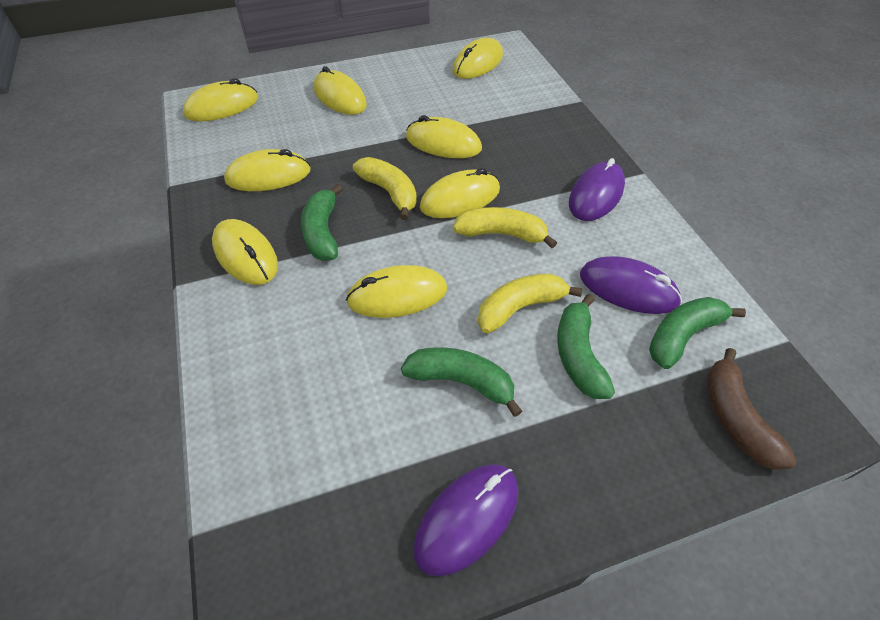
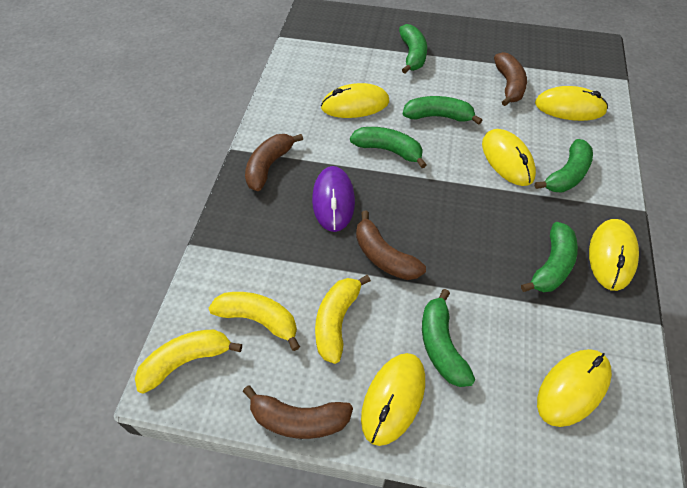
brown banana: [706,348,797,470] = 1 -> [243,385,353,439] [245,134,303,191] [356,211,426,280] [494,52,527,106] = 4
green banana: [301,184,342,261] [401,347,522,417] [557,294,615,399] [649,297,746,369] = 4 -> [350,127,427,168] [399,24,427,74] [403,96,482,125] [422,289,475,387] [521,222,578,292] [535,139,593,193] = 6
purple mouse: [413,464,519,577] [569,158,625,221] [580,256,682,314] = 3 -> [312,166,355,232] = 1
yellow mouse: [183,78,258,121] [212,219,278,285] [224,149,311,191] [314,66,367,115] [346,265,447,318] [406,115,482,158] [420,168,500,218] [452,38,503,79] = 8 -> [321,83,389,118] [361,353,425,446] [482,129,536,186] [535,86,608,121] [537,349,612,427] [589,219,639,291] = 6

